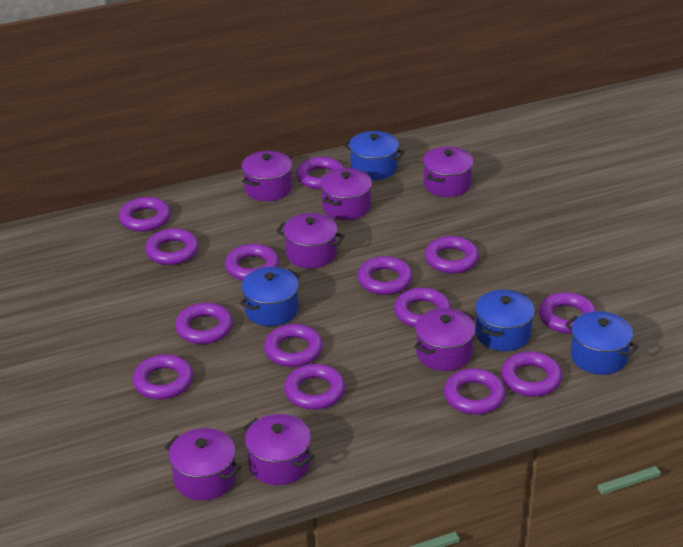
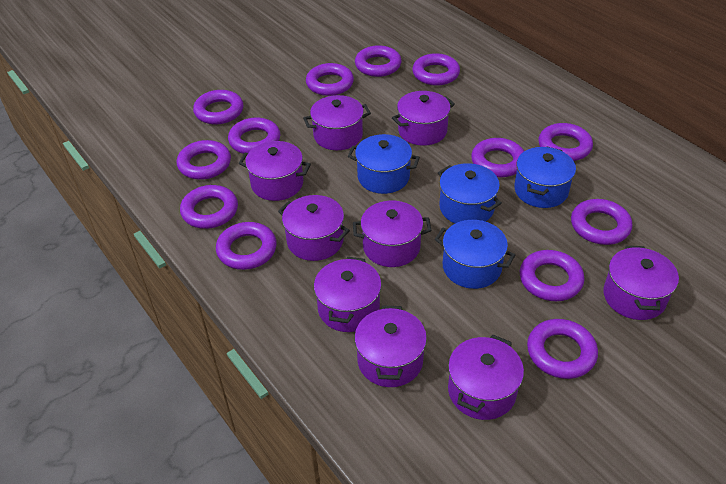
purple pot: [164,428,241,501] [241,151,292,201] [243,414,314,485] [276,213,345,268] [320,168,372,220] [414,308,475,371] [423,147,474,197] = 7 -> [239,141,311,201] [278,195,350,261] [303,95,371,150] [314,257,382,332] [353,201,432,267] [354,305,427,387] [392,91,455,146] [448,335,524,420] [603,246,679,320] = 9
purple ring: [119,197,170,232] [133,354,193,399] [145,228,199,265] [175,303,233,344] [225,244,279,281] [264,324,323,367] [284,364,345,410] [296,157,344,189] [357,256,413,295] [394,288,451,327] [425,236,479,274] [444,368,506,415] [501,351,562,397] [539,292,596,334] = 14 -> [177,140,231,180] [180,185,238,229] [193,90,243,124] [216,222,277,270] [228,117,280,154] [306,63,354,96] [355,45,402,77] [412,53,460,86] [471,138,524,177] [520,250,585,301] [527,319,598,379] [539,123,593,161] [571,199,632,245] = 13

